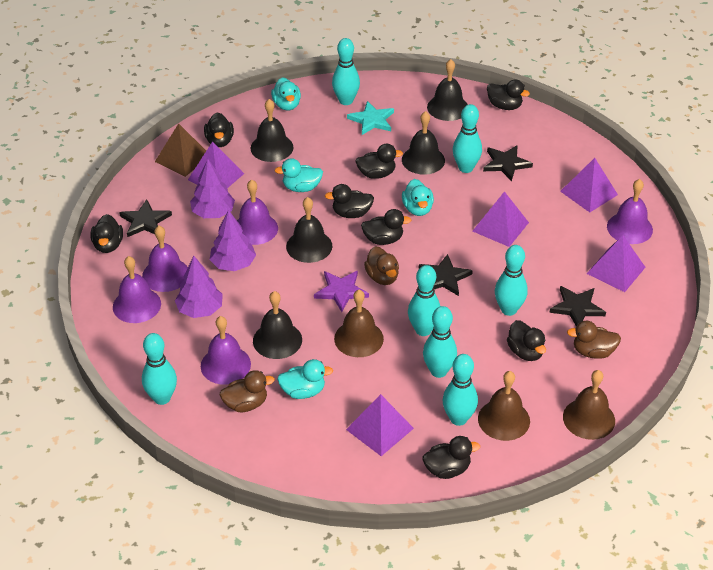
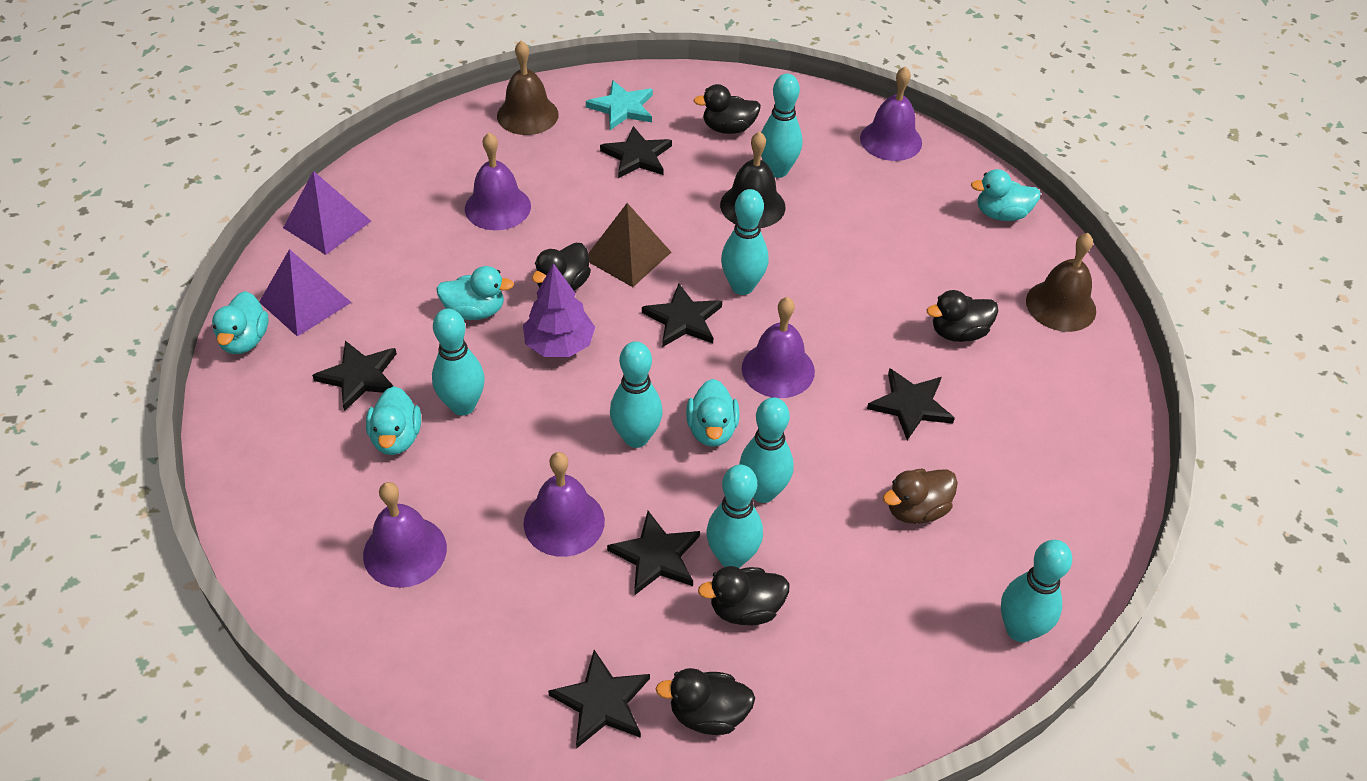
black bell: [251,99,294,162] [253,291,302,359] [286,197,332,263] [402,111,445,175] [427,59,468,121] = 5 -> [720,131,785,228] = 1
black duck: [91,214,123,253] [204,112,234,147] [325,184,374,218] [355,144,403,179] [361,209,411,245] [423,436,480,479] [487,79,530,110] [507,320,546,361] = 8 -> [532,243,591,291] [656,668,755,735] [693,84,761,134] [698,566,790,625] [927,290,998,342] = 5
black star: [119,199,172,237] [419,254,473,296] [483,145,533,181] [549,286,606,326] = 4 -> [312,341,397,411] [548,650,650,748] [600,126,672,178] [607,511,700,596] [642,283,722,347] [867,368,955,440] = 6
brown bell: [334,290,384,357] [478,371,530,441] [563,370,615,440] = 3 -> [497,41,558,135] [1026,233,1096,332] = 2
brown duck: [220,370,275,412] [364,246,399,285] [567,321,621,359] = 3 -> [883,469,958,524] = 1
purple pyramid: [188,141,244,188] [346,394,414,456] [473,191,529,247] [560,158,618,212] [587,235,646,292] = 5 -> [259,249,352,337] [283,171,371,255] = 2
purple star: [314,271,369,312] = 1 -> none = 0
purple tree: [175,256,223,318] [190,159,235,218] [210,210,256,271] = 3 -> [523,263,595,357] = 1
turquoise duck: [271,77,301,110] [274,158,323,192] [277,359,333,399] [402,179,434,216] = 4 -> [212,291,268,354] [366,386,421,455] [436,266,514,320] [686,379,740,447] [971,169,1041,221] = 5

